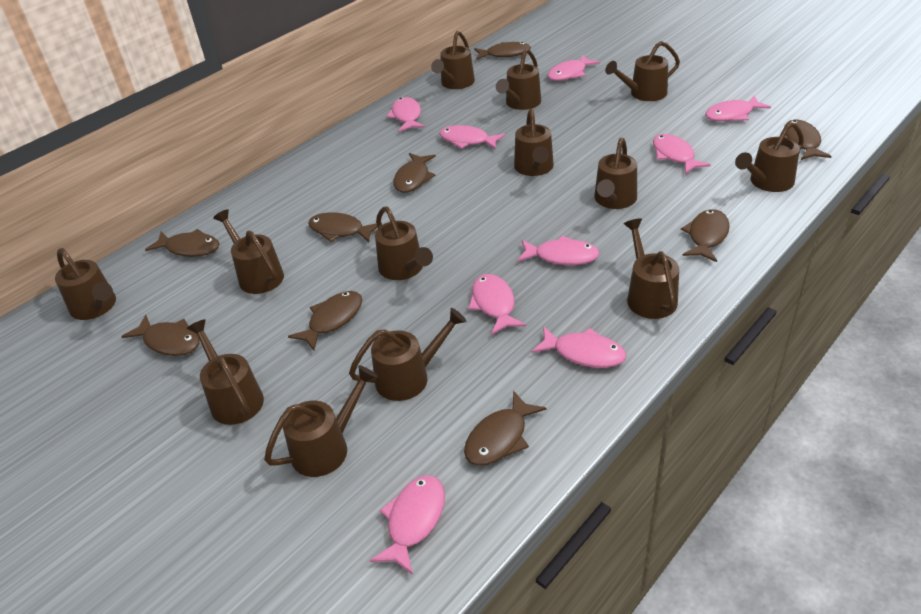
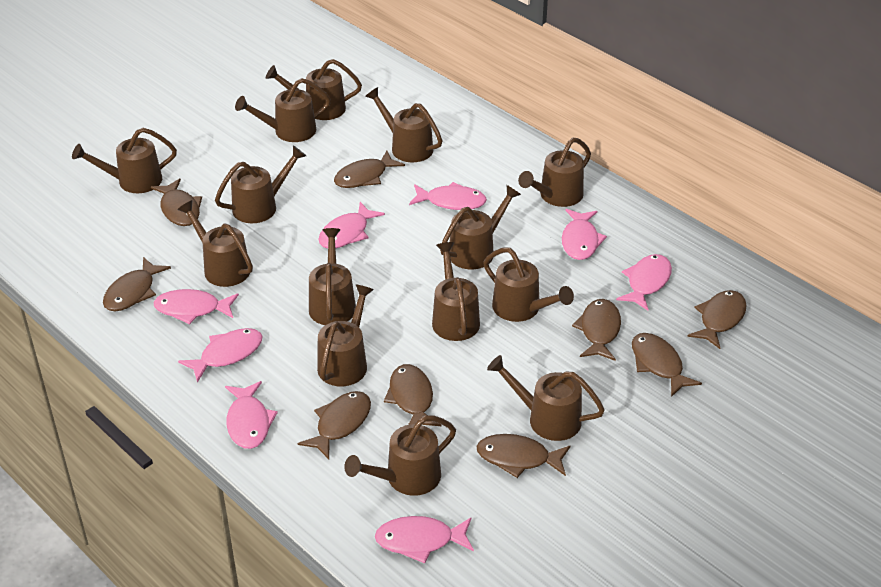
brown watering can: [55,248,116,320] [186,319,264,425] [213,209,284,294] [264,365,378,477] [349,308,467,401] [375,206,433,280] [431,31,475,89] [496,49,541,110] [514,109,554,176] [594,138,637,209] [605,41,680,101] [624,218,679,319] [735,122,804,192] = 13 -> [72,128,177,193] [177,200,253,287] [215,146,306,223] [235,78,331,142] [266,59,362,120] [309,228,356,325] [317,284,374,386] [344,415,456,496] [365,87,443,162] [432,242,480,341] [440,185,521,269] [483,247,574,322] [487,355,605,441] [518,138,591,207] = 14
pink fish: [369,476,445,575] [386,97,425,132] [439,125,505,150] [468,274,526,335] [517,236,600,265] [532,326,626,368] [547,54,600,81] [653,134,711,174] [705,96,771,121] = 9 -> [154,289,239,324] [178,328,263,383] [225,381,278,449] [318,202,385,249] [375,516,474,563] [409,182,487,210] [562,209,607,260] [616,254,672,311] = 8

